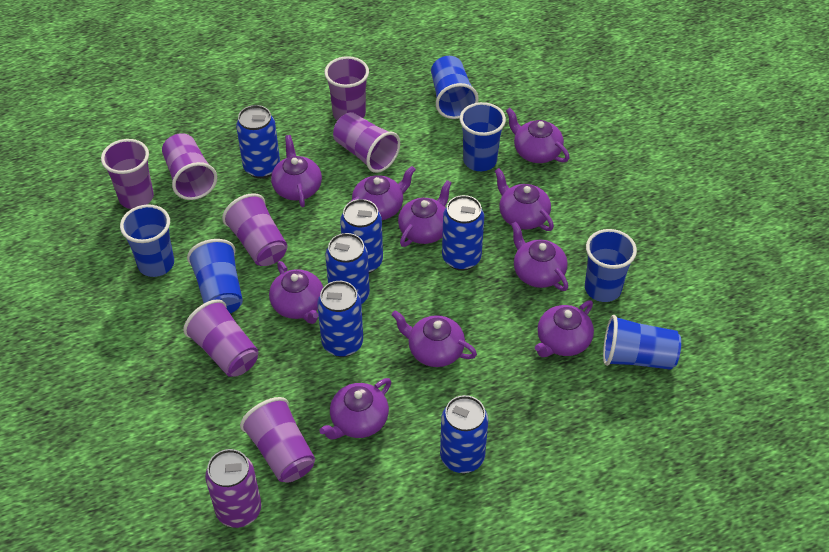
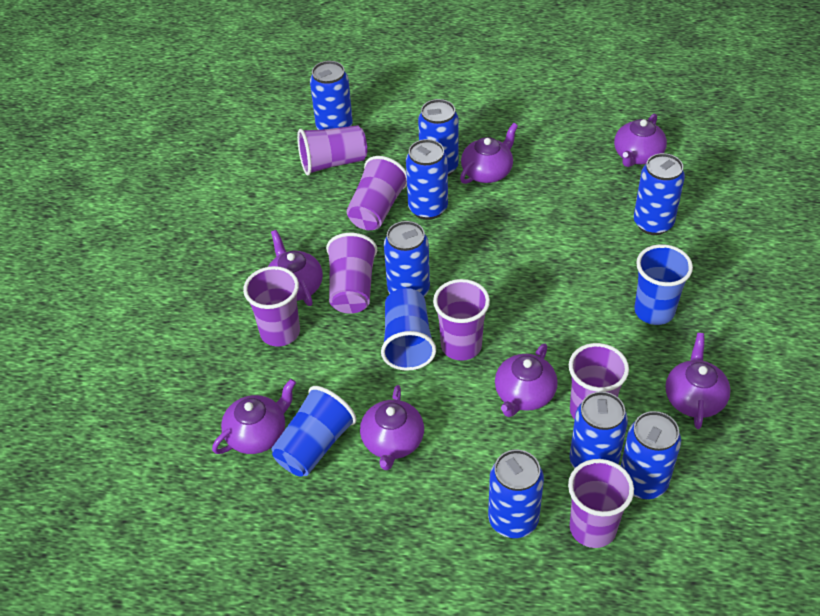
blue can: [236,105,280,179] [317,281,363,357] [325,233,370,304] [340,199,383,273] [440,395,488,473] [442,195,484,271] = 6 -> [310,61,353,130] [384,221,430,296] [406,139,448,220] [418,99,459,176] [488,450,544,538] [570,391,628,469] [621,411,681,500] [634,153,685,235] = 8
blue cup: [120,204,174,277] [187,239,243,313] [431,56,478,119] [460,102,506,171] [585,229,637,302] [603,315,681,370] = 6 -> [272,386,357,477] [381,288,436,371] [634,244,693,325] = 3
purple can: [205,449,261,528] = 1 -> none = 0
purple teapot: [269,261,323,324] [271,135,322,207] [319,378,391,439] [350,166,416,220] [391,310,477,367] [398,180,452,247] [495,168,554,231] [506,108,569,163] [511,222,568,291] [535,300,594,357] = 10 -> [212,379,296,454] [268,230,323,306] [360,385,424,470] [460,123,518,184] [495,343,558,417] [614,114,667,167] [665,333,731,429] = 7

